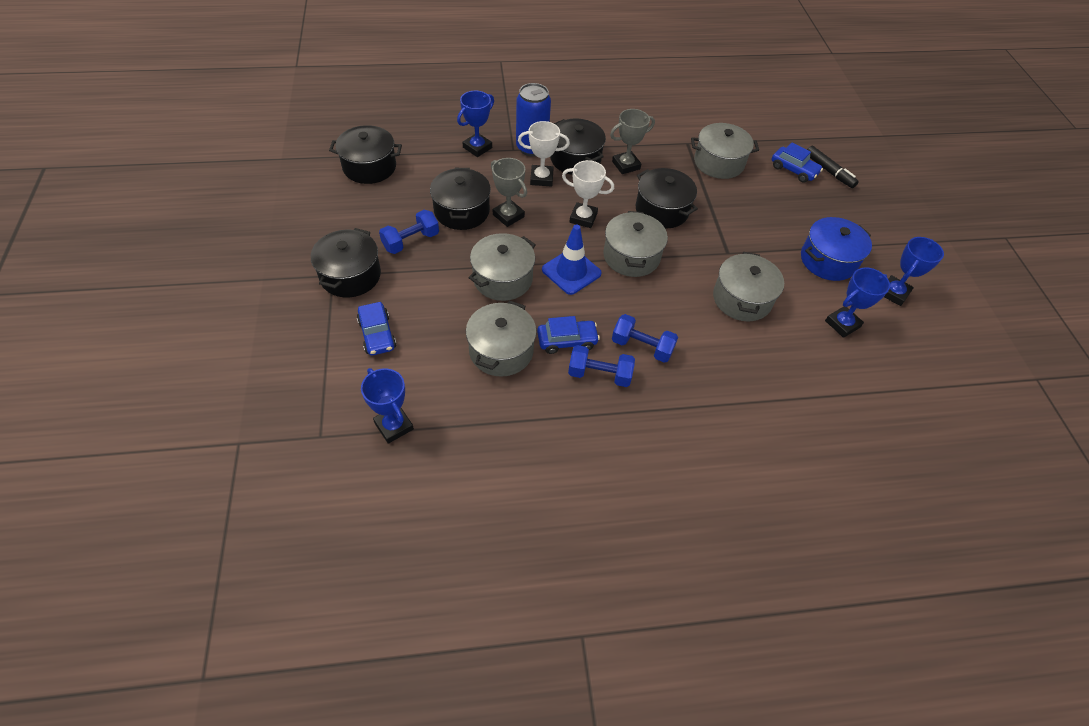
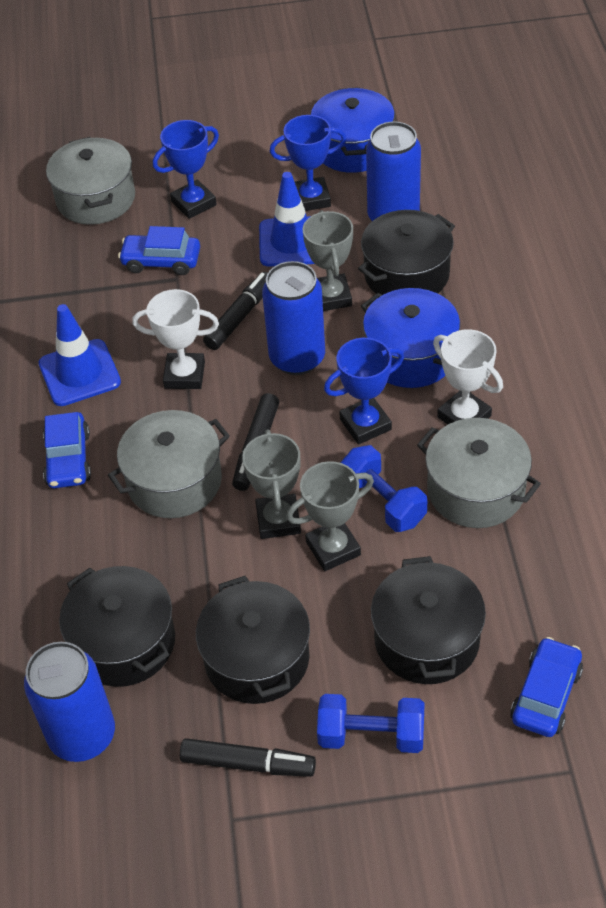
black marker: [807,146,859,188] = 1 -> [180,738,316,777] [203,272,268,350] [232,393,279,491] = 3
black pot: [311,228,381,298] [329,125,402,184] [430,168,491,230] [550,119,606,175] [636,168,698,228] = 5 -> [59,566,175,687] [196,576,310,704] [358,210,455,295] [371,556,486,684] = 4
blue can: [516,83,551,156] = 1 -> [24,642,115,762] [262,261,325,375] [366,121,421,221] = 3
blue dumbbell: [379,210,439,254] [568,345,635,387] [612,314,678,363] = 3 -> [317,694,425,753] [340,445,427,532] = 2
blue pot: [801,217,872,281] = 1 -> [311,87,395,173] [361,288,460,388] = 2
blue traffic cone: [542,225,602,295] = 1 -> [39,304,121,406] [259,172,314,267] = 2
blue trophy: [361,368,414,444] [457,91,494,157] [825,268,890,338] [884,237,944,306] = 4 -> [153,120,219,219] [270,115,347,211] [324,338,404,444] = 3
grey pot: [466,300,537,377] [468,233,536,301] [603,211,668,277] [691,123,759,179] [713,252,784,321] = 5 -> [46,137,135,225] [108,410,230,518] [417,418,541,528] = 3
grey trophy: [491,158,527,227] [610,109,655,174] = 2 -> [242,430,301,539] [286,461,374,571] [303,210,353,311] = 3

